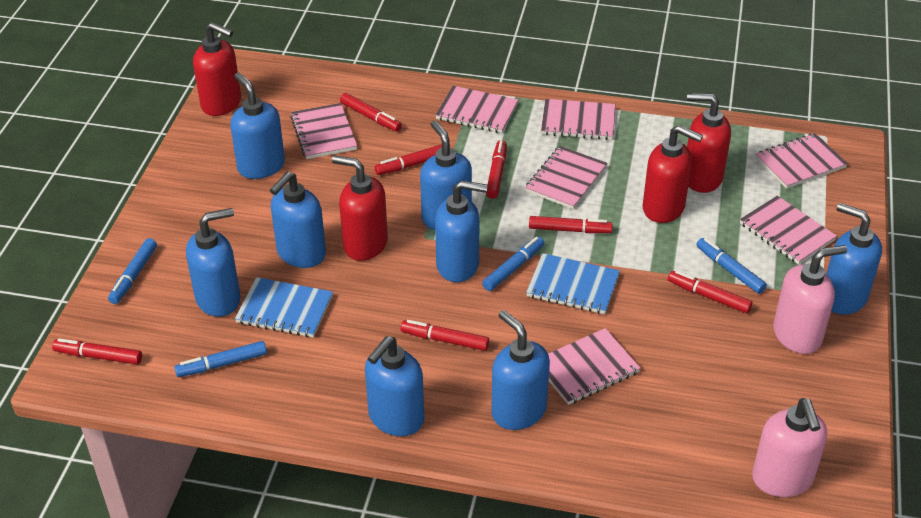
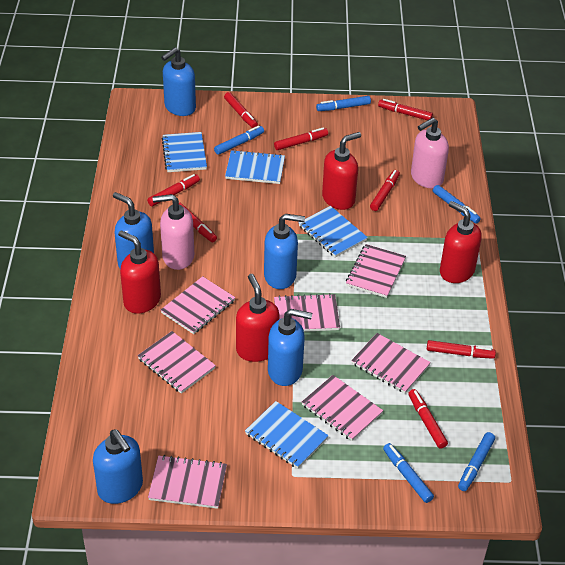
blue marker: [108,238,157,304] [174,341,267,377] [482,237,544,291] [696,238,767,294] = 4 -> [214,126,264,155] [316,96,371,111] [383,443,434,503] [433,185,481,224] [458,432,495,491] = 5
blue notebook: [235,277,333,337] [526,253,620,314] = 2 -> [162,132,207,172] [225,150,285,184] [245,401,329,469] [299,206,368,258] = 4
blue soap dispenser: [186,208,240,317] [230,73,285,179] [270,172,326,268] [365,336,424,436] [420,120,472,230] [435,180,488,282] [491,310,550,430] [826,203,882,315] = 8 -> [93,430,143,504] [113,192,154,269] [161,47,196,116] [264,214,305,289] [268,309,312,386] = 5
red marker: [52,338,142,365] [340,93,402,132] [375,144,442,175] [400,320,489,351] [486,140,507,199] [529,216,613,233] [668,270,752,313] = 7 -> [147,174,200,206] [179,202,217,242] [224,92,258,128] [274,128,328,150] [370,170,400,211] [378,99,433,120] [408,389,448,449] [427,340,496,359] = 8

